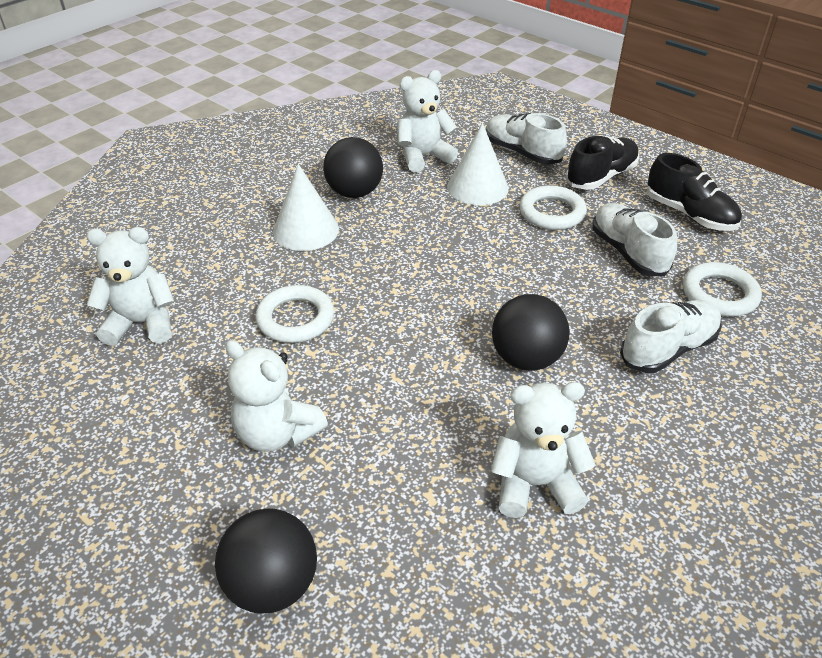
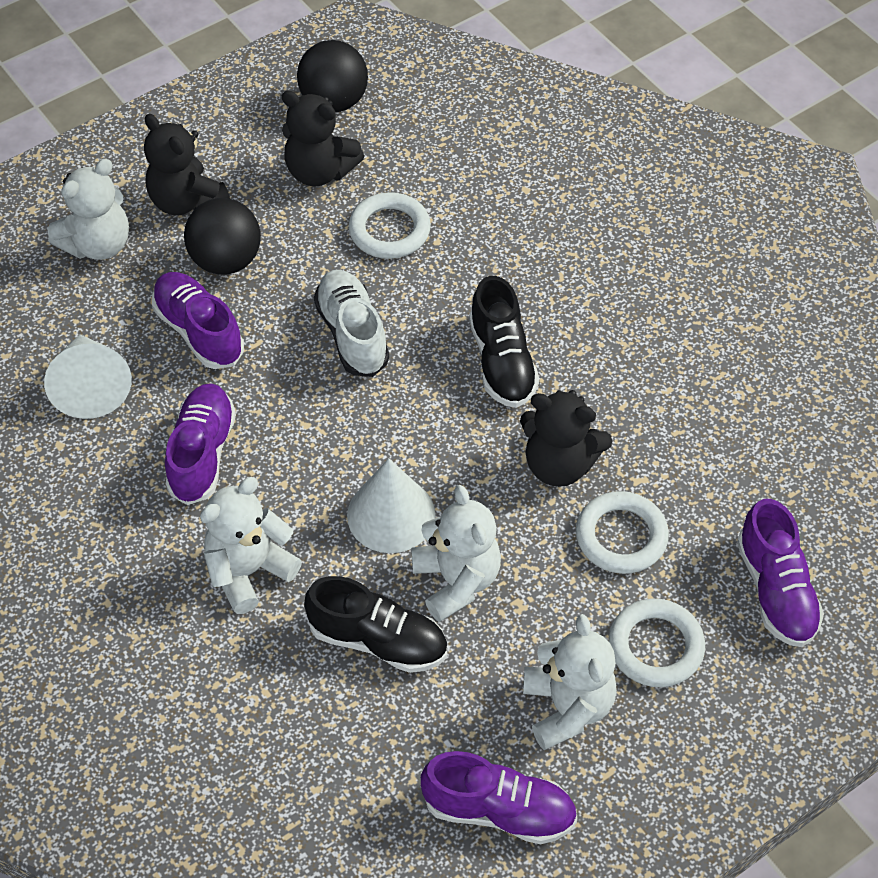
black ball: [215,508,317,613] [323,137,383,198] [492,294,570,371] = 3 -> [184,198,261,275] [297,40,368,112] = 2
black teddy bear: none = 0 -> [144,114,230,215] [282,90,364,186] [520,390,612,487] = 3
purple shoe: none = 0 -> [152,272,244,369] [165,383,236,505] [421,751,577,844] [737,499,824,647] = 4
white shoe: [486,113,567,165] [593,203,677,276] [620,300,722,373] = 3 -> [314,270,389,377] = 1

